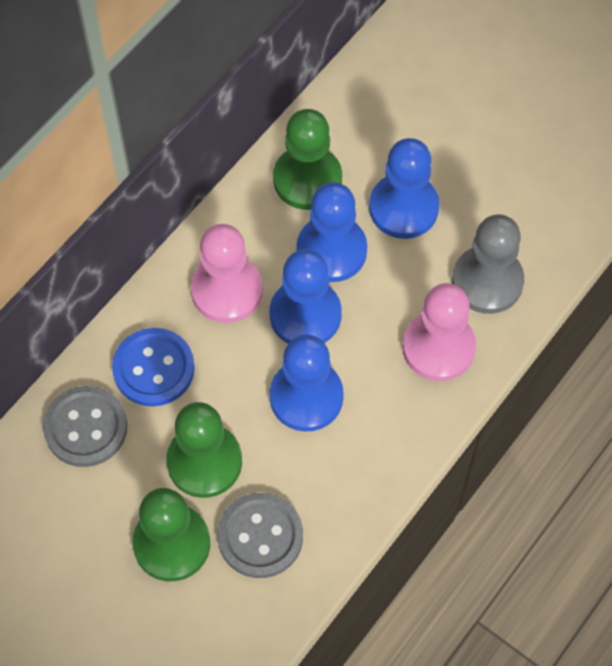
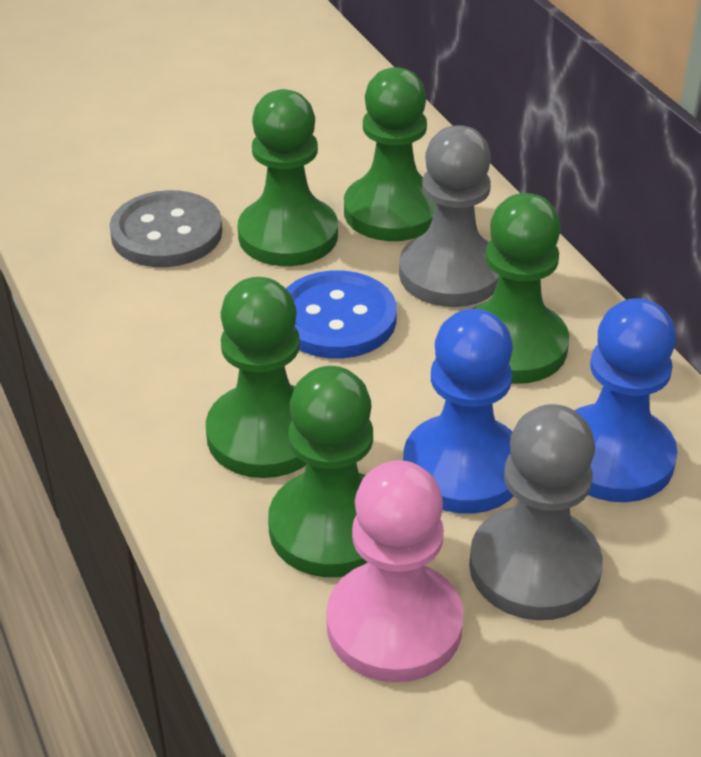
blue pawn: [269,334,344,432] [270,249,342,344] [296,182,367,282] [369,138,439,239] = 4 -> [403,309,514,514] [574,298,678,502] = 2
green pawn: [132,488,210,581] [166,402,242,498] [273,109,342,210] = 3 -> [206,277,306,478] [238,89,338,266] [268,366,373,577] [344,67,436,241] [472,193,569,384] = 5
grey button: [43,386,128,467] [218,493,303,578] = 2 -> [109,190,222,267] = 1
grey pawn: [452,214,524,314] = 1 -> [399,125,499,307] [469,404,603,620] = 2
pink pawn: [191,224,263,323] [402,283,476,381] = 2 -> [326,460,464,683] = 1

